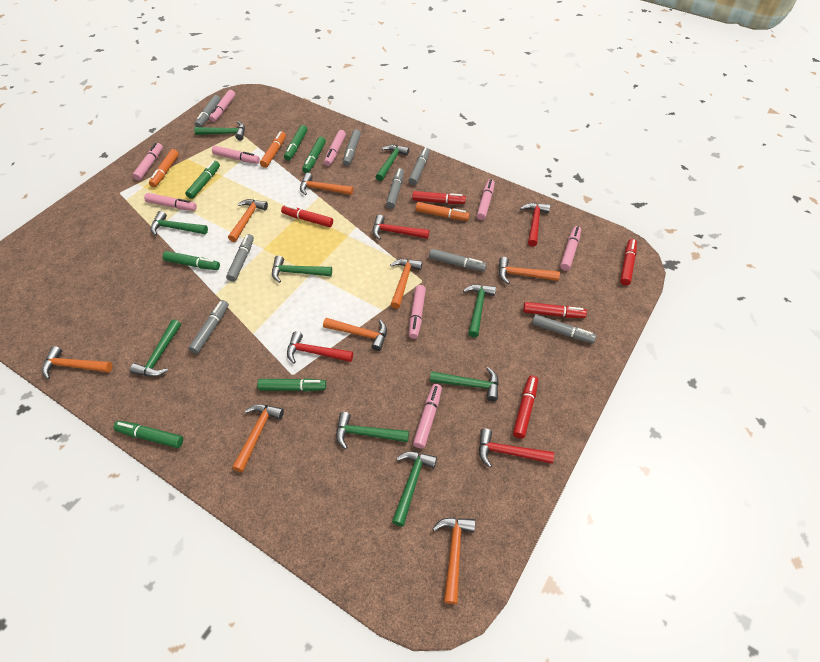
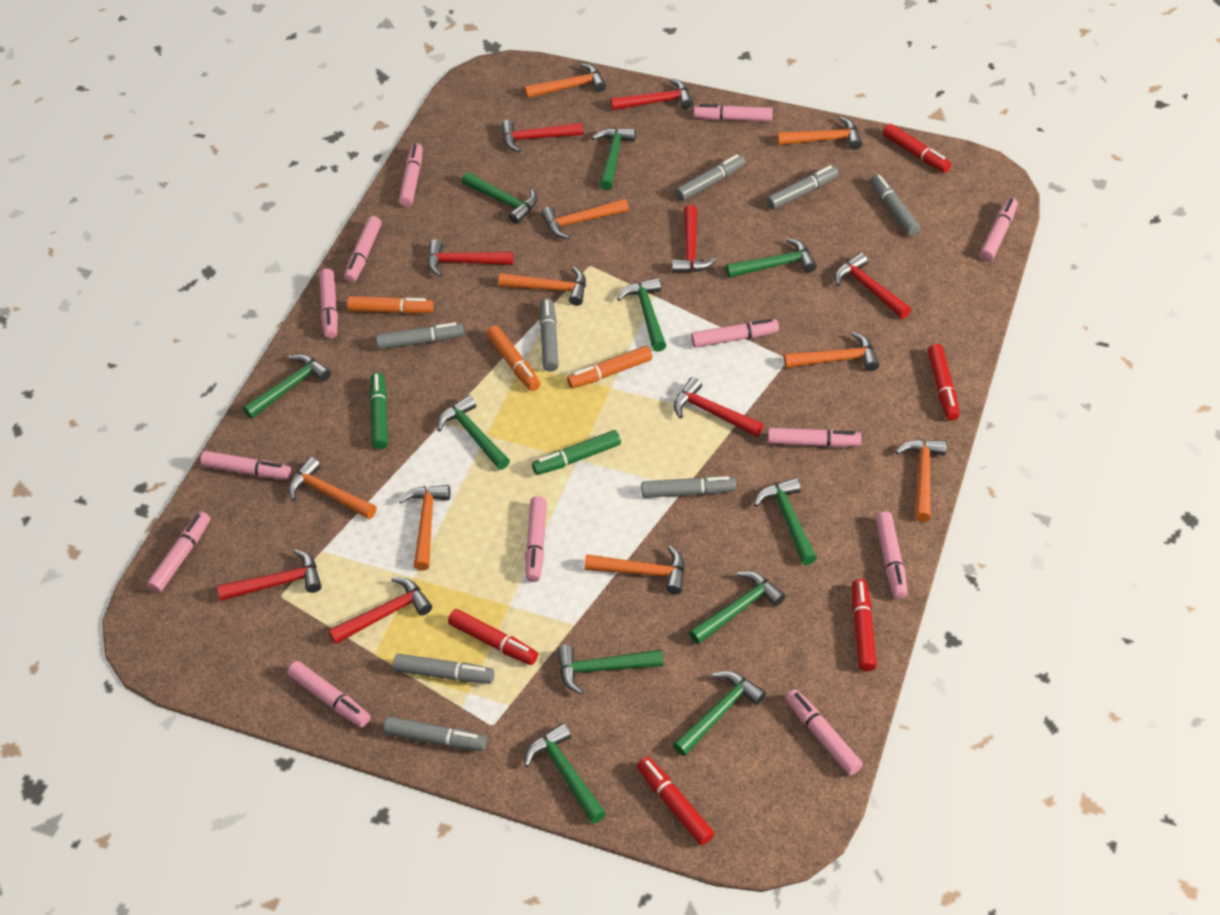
green hammer: [130,319,181,377] [151,211,208,236] [194,121,245,140] [272,255,332,283] [336,412,409,449] [376,145,409,181] [392,451,437,527] [430,367,499,401] [463,285,496,338] = 9 -> [243,354,331,419] [437,395,510,470] [461,172,537,224] [524,723,606,824] [557,645,663,695] [592,128,636,190] [617,278,666,352] [673,671,766,756] [689,571,785,645] [726,238,817,278] [754,477,817,565] = 11
green marker: [114,421,183,448] [163,251,220,270] [185,161,220,199] [257,378,326,392] [284,125,308,161] [302,137,326,173] = 6 -> [369,372,388,449] [532,430,621,475] = 2
orange hammer: [42,346,112,379] [228,199,268,242] [232,404,284,472] [300,173,353,195] [323,318,387,351] [390,259,423,309] [432,517,475,604] [499,257,560,284] = 8 -> [288,457,377,519] [399,485,450,571] [499,267,586,306] [524,63,606,98] [541,198,629,239] [584,546,684,594] [777,117,862,150] [784,332,879,371] [895,440,947,522] = 9
pink marker: [132,143,163,181] [144,193,197,211] [209,90,235,122] [212,146,260,164] [324,130,346,166] [409,285,426,339] [413,384,442,449] [476,179,495,220] [560,226,581,271] = 9 -> [147,512,210,593] [200,451,291,480] [287,661,370,727] [319,269,338,339] [344,216,381,283] [399,143,423,207] [525,496,547,582] [691,319,779,348] [694,104,773,122] [768,428,861,447] [785,689,863,775] [875,511,908,599] [980,197,1018,261] = 13
red hammer: [287,331,353,364] [373,215,429,240] [479,429,554,468] [520,203,550,246] = 4 -> [217,549,322,601] [328,577,432,644] [427,239,513,277] [501,120,584,153] [611,79,693,110] [672,205,717,273] [674,377,763,437] [835,253,911,319] = 8

